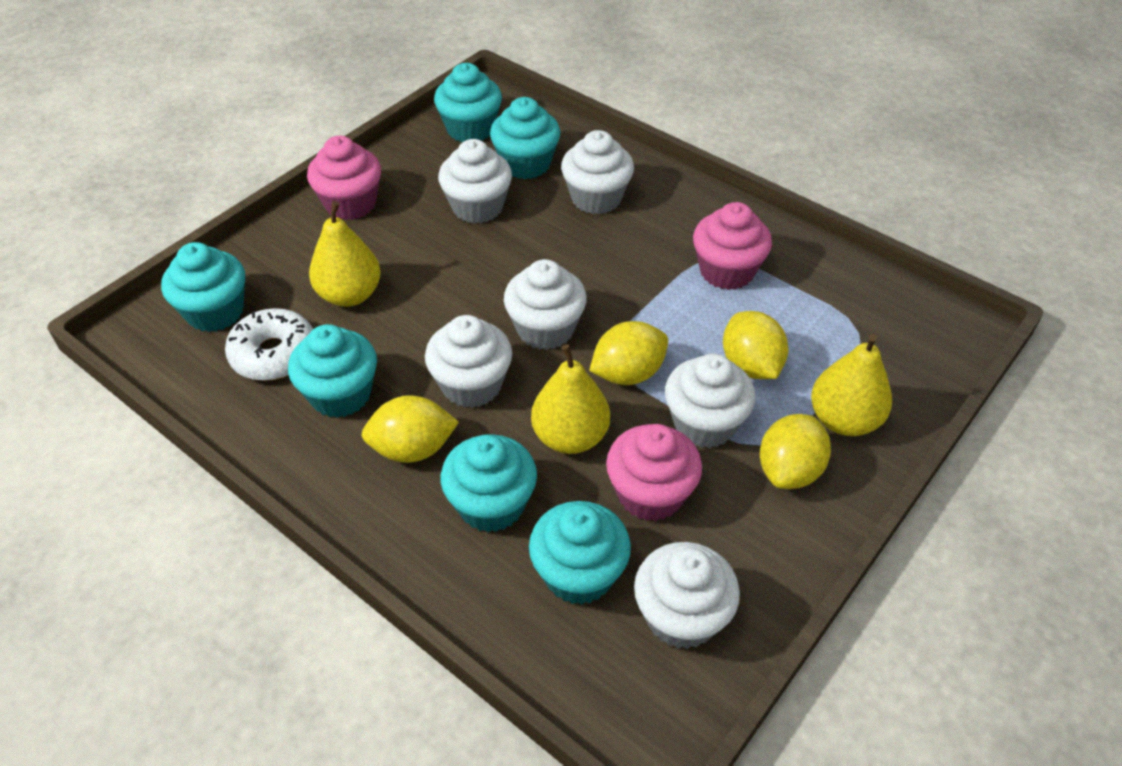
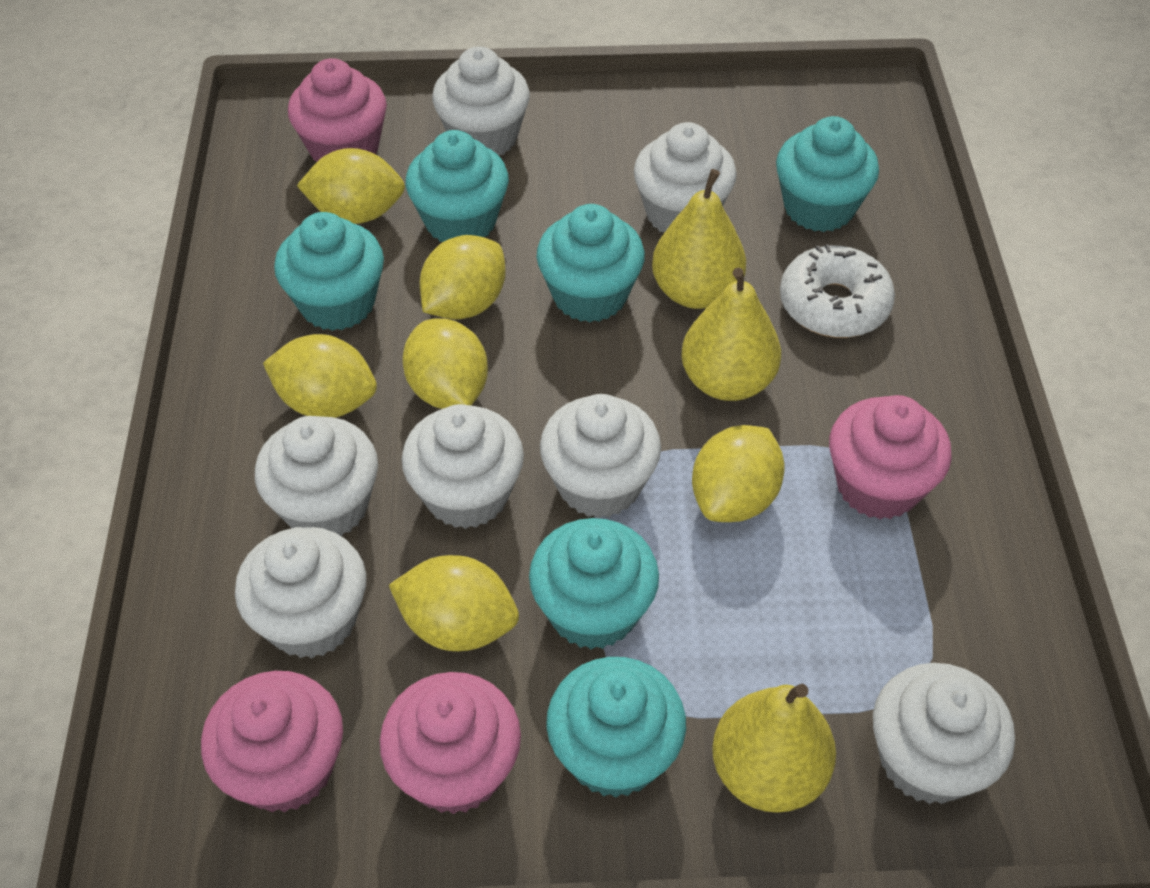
pink cupcake: [307,136,381,220] [606,424,702,521] [693,202,772,290] = 3 -> [201,671,343,813] [288,58,387,162] [380,672,521,814] [829,395,952,519] = 4
white cupcake: [425,315,512,408] [438,139,512,224] [504,259,587,350] [561,130,634,214] [634,542,740,649] [665,353,756,448] = 6 -> [235,527,366,658] [255,416,378,536] [402,404,524,529] [432,46,530,155] [540,394,661,518] [634,122,737,233] [873,663,1015,804] = 7
yellow lemon: [361,395,459,463] [589,321,668,385] [723,311,788,379] [760,414,831,489] = 4 -> [263,334,377,418] [296,148,405,224] [389,555,519,651] [403,318,488,409] [420,235,506,319] [692,425,785,522] = 6

